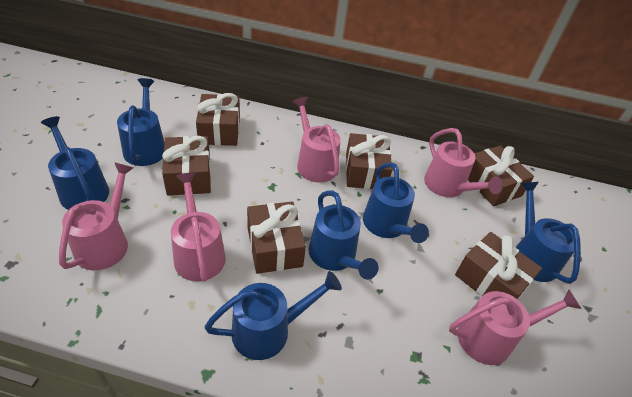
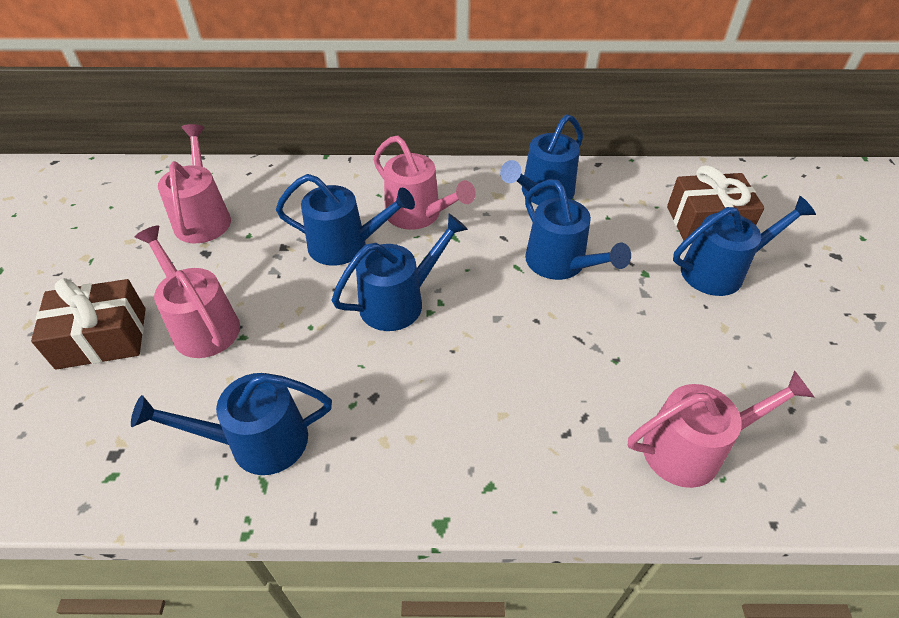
brown gift: [162,136,211,195] [196,93,240,146] [247,202,306,274] [346,133,393,189] [455,232,542,300] [468,146,534,206] = 6 -> [31,278,146,370] [667,165,765,241] = 2
pink watering can: [59,162,134,270] [171,173,226,282] [293,97,341,182] [424,128,503,197] [449,289,581,365] = 5 -> [135,225,240,358] [158,124,231,243] [373,135,476,230] [628,371,814,488] = 4

